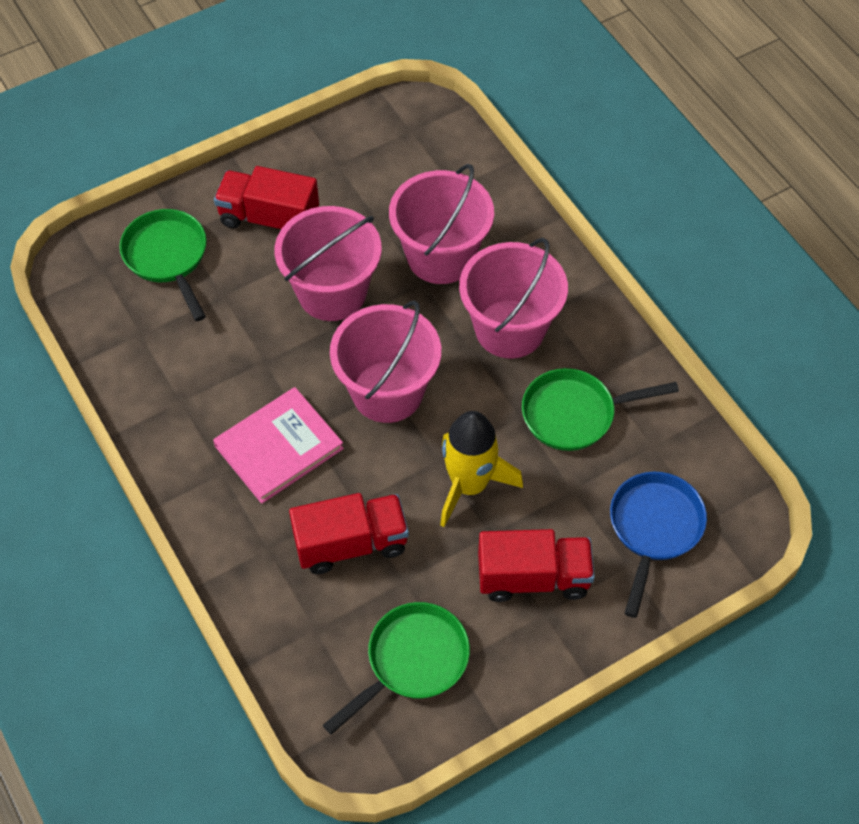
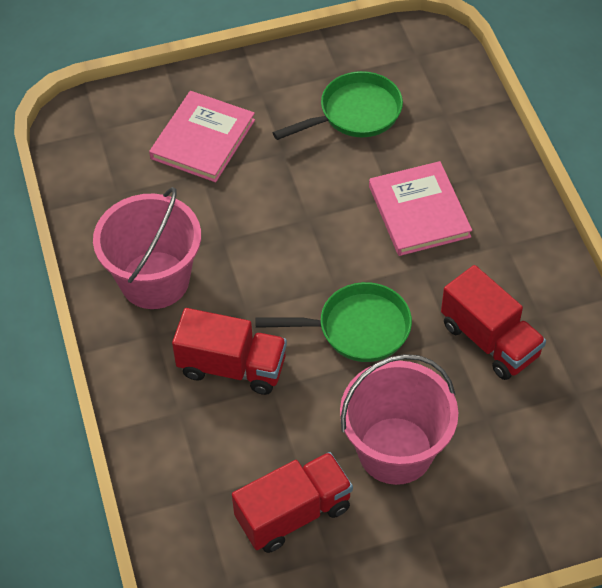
blue pan: [610,472,707,618] = 1 -> none = 0
green pan: [119,209,206,321] [323,602,470,735] [522,368,679,451] = 3 -> [255,282,412,362] [273,71,403,140] = 2
pink book: [213,387,344,504] = 1 -> [149,91,255,182] [369,161,472,256] = 2
pink bucket: [274,206,382,321] [330,301,441,423] [389,164,494,284] [459,238,568,359] = 4 -> [93,187,201,309] [340,354,458,485] = 2
yellow rocket: [440,411,523,527] = 1 -> none = 0

